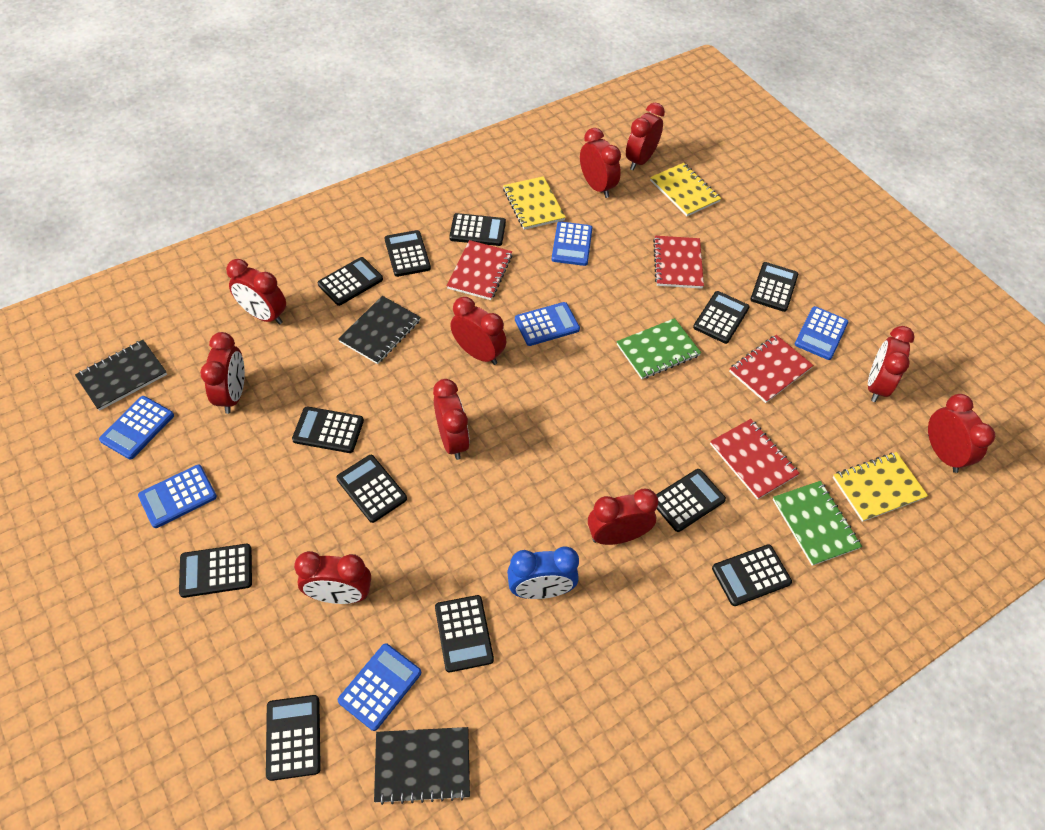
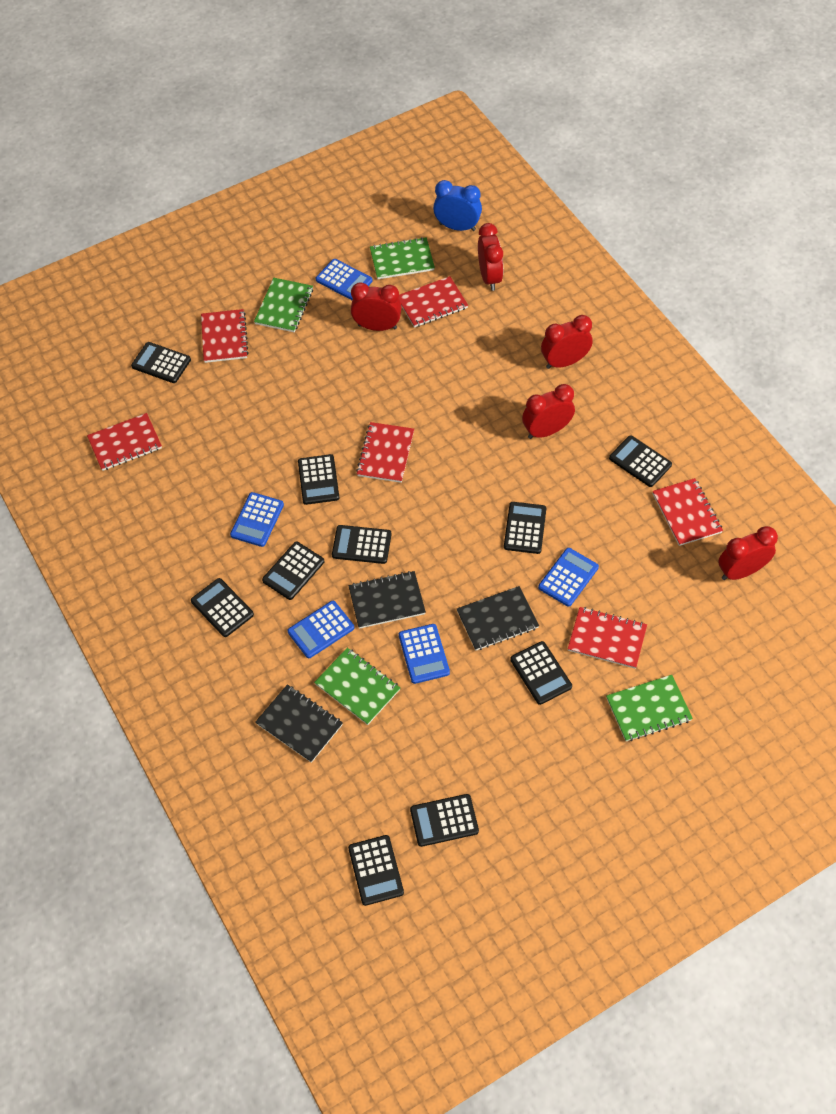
black calculator: [179,544,252,598] [266,695,321,781] [292,407,364,453] [318,257,383,306] [336,455,407,523] [384,230,431,277] [435,595,494,672] [449,213,506,246] [656,469,726,532] [693,291,750,344] [712,544,792,606] [750,262,798,312] = 12 -> [131,342,191,383] [191,578,254,637] [262,542,324,600] [298,454,340,505] [332,525,391,564] [348,835,404,906] [410,794,479,847] [504,502,546,554] [510,641,572,705] [609,435,672,487] = 10
blue calculator: [99,396,174,459] [138,465,217,528] [338,643,421,731] [515,302,580,346] [552,221,593,266] [795,306,848,360] = 6 -> [230,492,284,547] [287,601,354,658] [316,259,373,300] [399,624,450,684] [538,548,599,607] = 5
green notebook: [617,318,701,379] [773,481,862,566] = 2 -> [254,278,313,332] [314,648,400,725] [370,237,435,279] [606,675,693,741] = 4
red clock: [200,332,245,414] [226,259,286,325] [294,551,371,604] [433,379,470,460] [450,297,506,365] [580,128,621,198] [588,489,658,545] [626,103,665,170] [868,326,915,402] [928,394,995,473] = 10 -> [351,282,402,331] [478,223,503,291] [522,384,575,439] [541,315,593,369] [718,526,778,580] = 5
red notebook: [447,240,513,300] [653,236,704,289] [710,419,800,500] [729,335,814,403] = 4 -> [87,413,162,471] [201,309,249,363] [356,422,414,483] [399,276,468,328] [568,607,647,669] [652,478,723,546] = 6
yellow notebook: [503,176,566,230] [650,163,721,216] [833,452,928,522] = 3 -> none = 0

